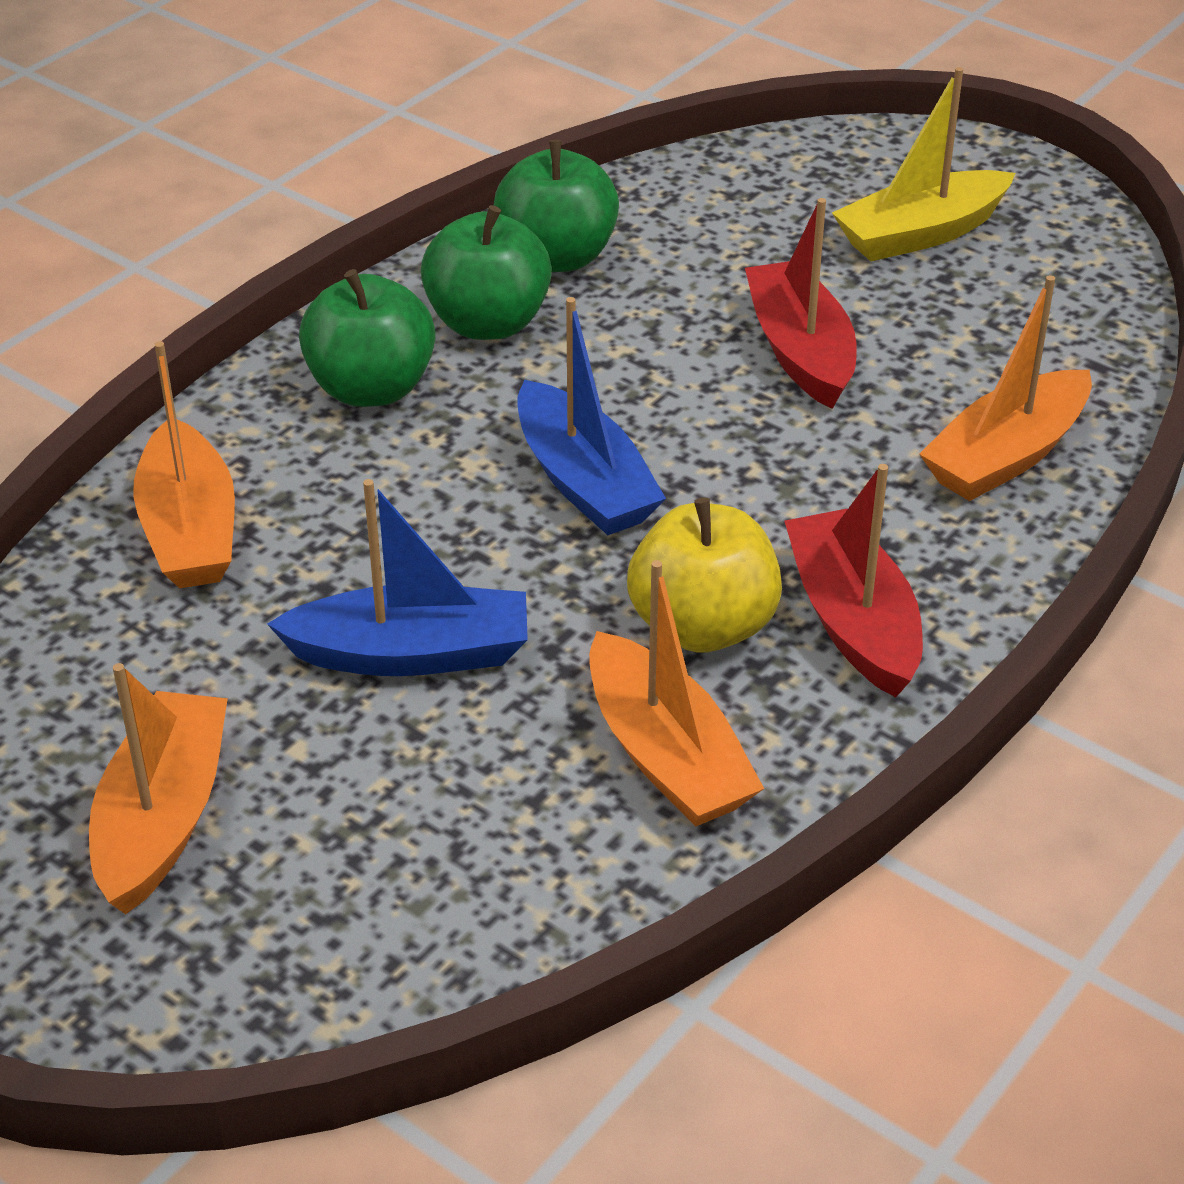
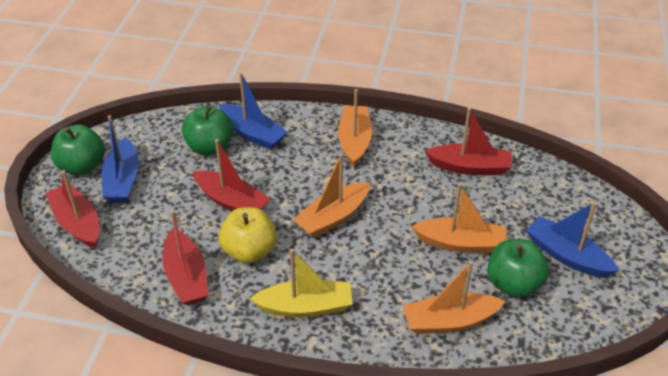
blue boat: [267,479,528,676] [517,297,666,535] = 2 -> [101,115,138,203] [219,72,288,150] [526,202,618,278] = 3
red boat: [745,198,857,409] [784,464,923,697] = 2 -> [46,170,100,248] [162,210,209,305] [193,139,271,211] [425,108,512,175] = 4

